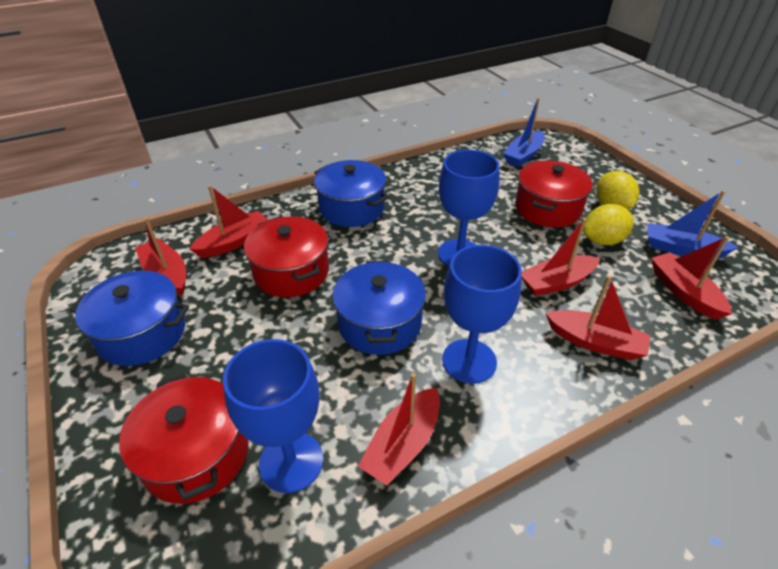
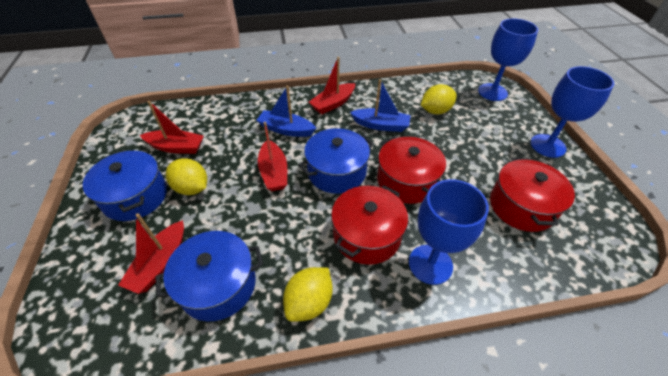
red boat: [135,217,186,296] [190,185,268,258] [358,373,440,486] [522,218,600,296] [546,276,650,360] [651,236,732,320] = 6 -> [118,213,184,294] [140,101,204,154] [258,122,287,191] [309,57,355,115] = 4
yellow lemon: [583,204,634,245] [596,171,640,209] = 2 -> [166,158,207,195] [283,267,332,322] [421,84,457,115] = 3

